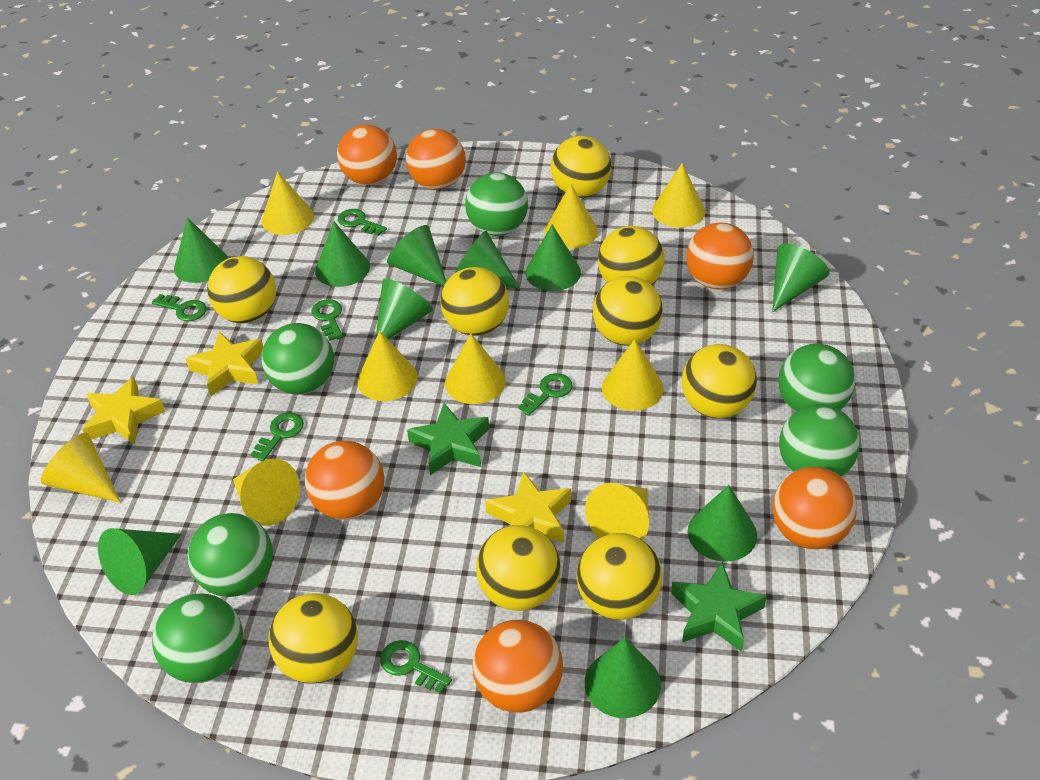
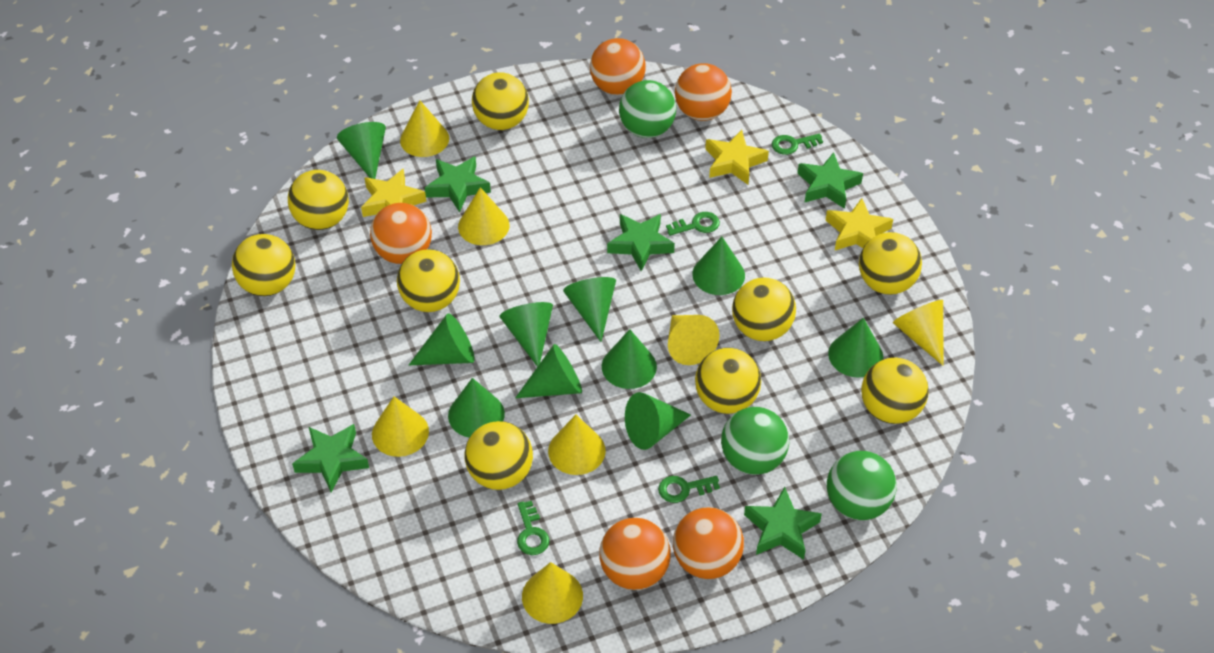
green ball: [152,593,243,683] [188,513,273,597] [262,323,334,395] [465,172,528,236] [778,343,855,412] [779,404,860,476] = 6 -> [619,80,676,138] [721,407,789,475] [827,451,897,520] = 3
green key: [152,294,207,321] [251,413,304,461] [311,299,343,341] [338,209,387,236] [380,640,452,694] [518,373,573,416] = 6 -> [517,501,549,555] [658,476,720,503] [666,212,720,236] [772,134,823,155] = 4
green star: [407,403,489,475] [671,562,767,652] = 2 -> [292,424,369,493] [425,156,491,212] [607,214,675,271] [744,487,822,560] [797,152,863,209] = 5
orange ball: [305,441,384,520] [337,125,397,185] [406,129,466,190] [472,620,563,713] [686,222,754,289] [772,467,857,549] = 6 -> [370,203,432,264] [590,38,646,95] [599,518,671,590] [673,507,744,579] [675,63,732,121] = 5
yellow cone: [41,433,121,503] [233,459,300,526] [262,171,314,235] [357,331,418,401] [445,334,506,404] [544,184,598,249] [585,483,649,540] [602,339,664,411] [652,163,705,227] = 9 -> [372,396,429,457] [400,100,449,157] [458,187,509,245] [522,562,583,624] [548,415,606,475] [668,315,720,365] [893,300,943,366] = 7

